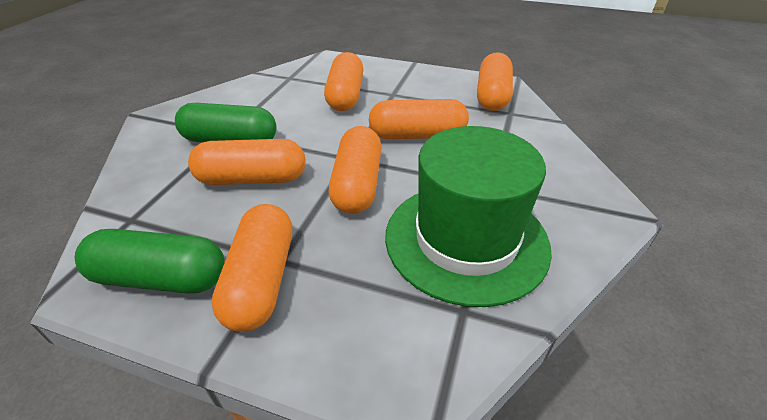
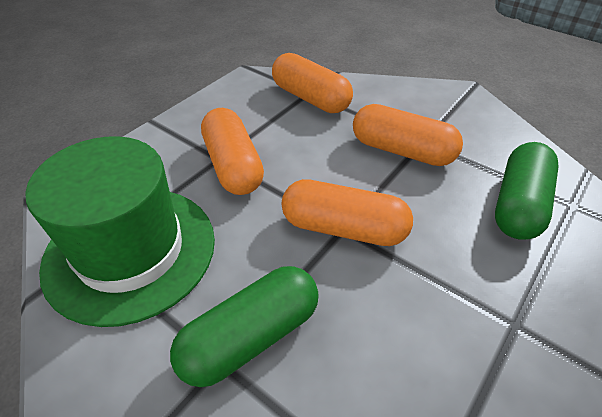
orange capsule: [188,139,306,185] [211,204,292,332] [324,52,364,111] [329,126,382,214] [369,99,469,139] [477,52,513,111] = 6 -> [201,108,264,195] [272,53,353,113] [281,179,413,246] [353,104,463,166] = 4

